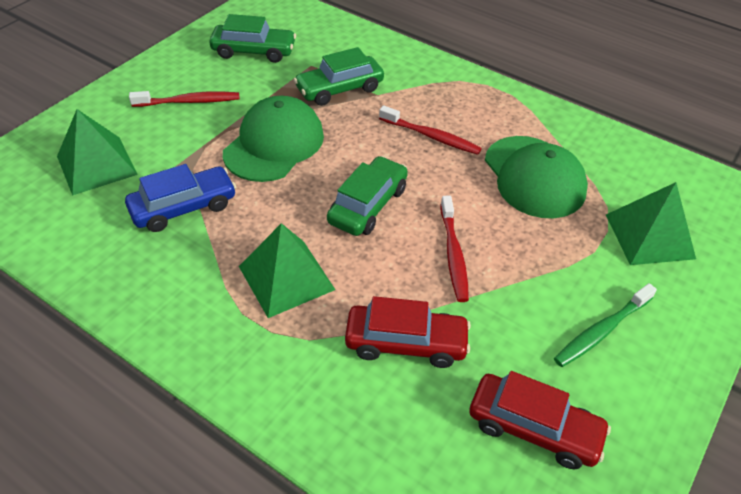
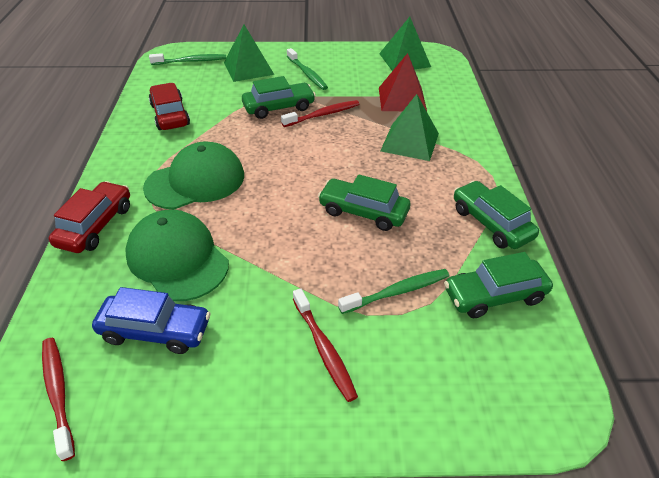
green car: [209,14,296,63] [294,47,384,106] [327,156,408,236] = 3 -> [242,76,316,119] [318,174,411,231] [444,252,553,318] [454,181,539,249] = 4
green toothbrush: [554,283,657,367] = 1 -> [149,53,226,65] [287,48,328,90] [338,269,449,314] = 3
red pyramid: none = 0 -> [379,53,427,111] = 1

